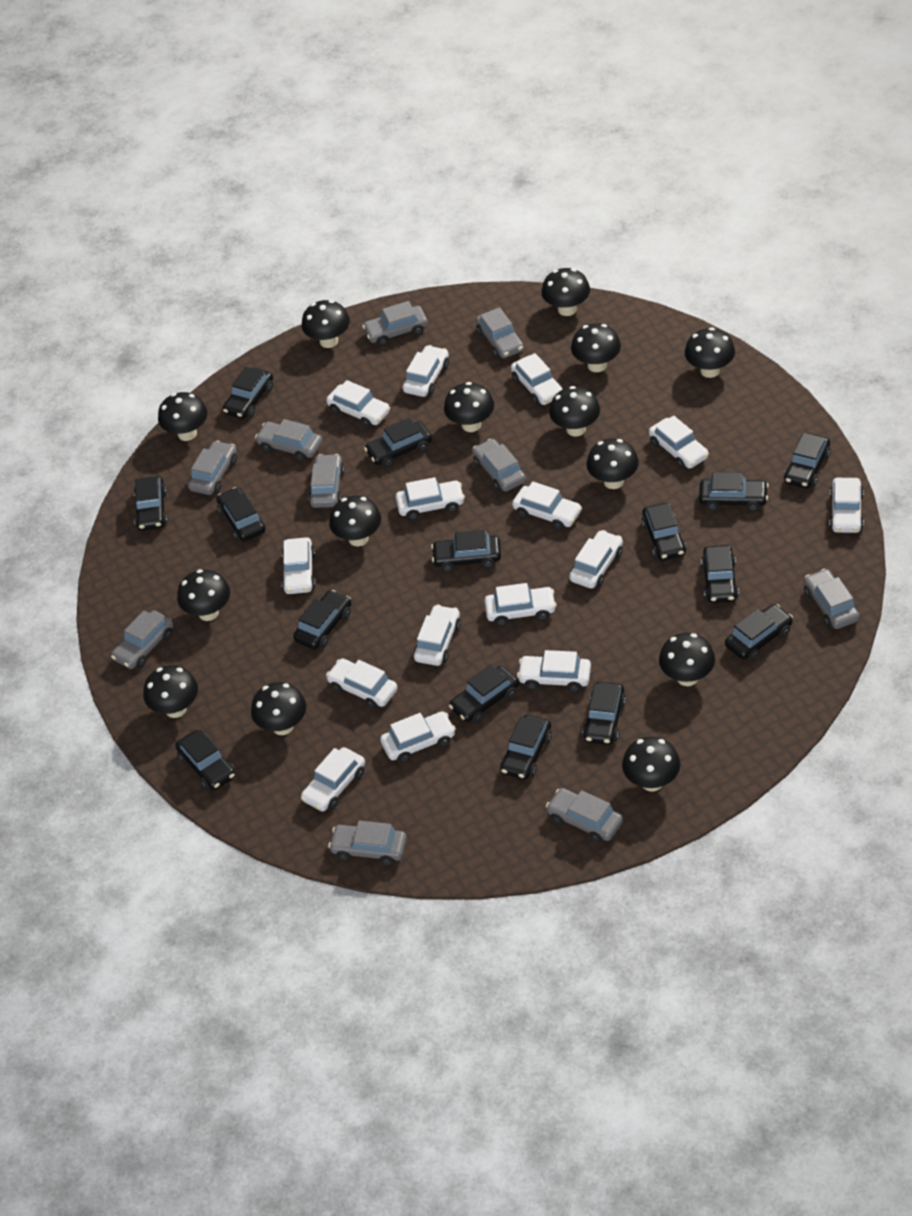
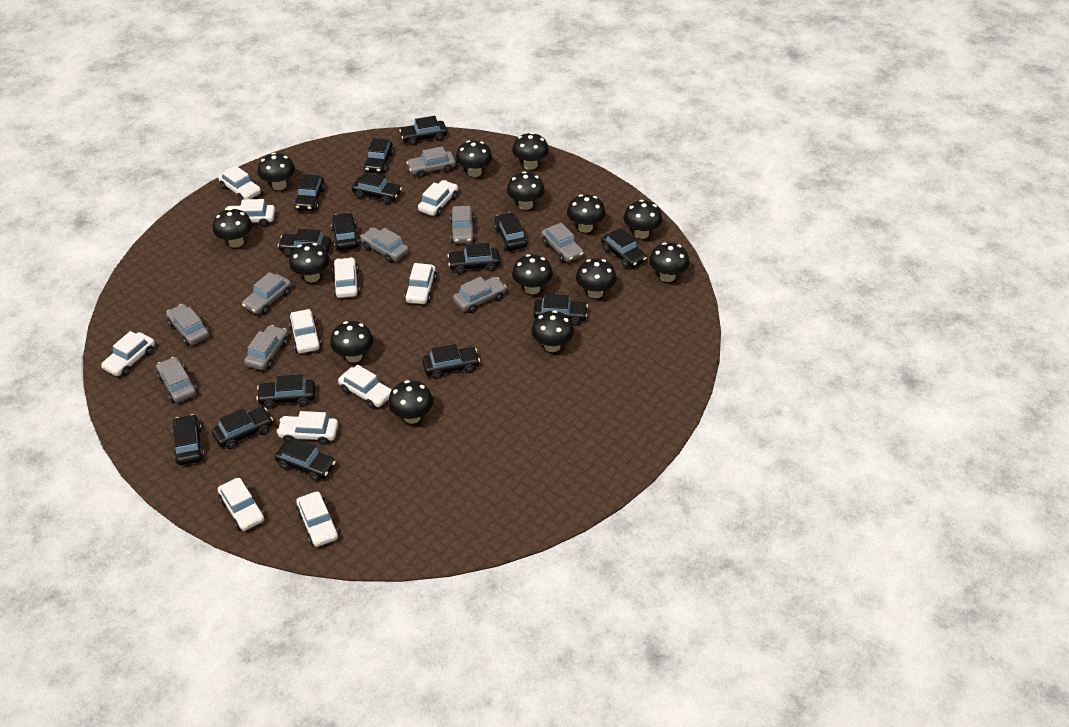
grey car: [111,610,174,669] [188,441,237,495] [255,419,322,461] [308,454,345,508] [328,820,407,865] [362,301,428,346] [472,439,526,492] [476,307,524,358] [546,788,623,843] [804,569,860,629] = 10 -> [156,357,197,403] [166,304,209,345] [242,272,292,314] [244,325,288,370] [360,227,409,263] [406,146,456,178] [450,206,475,244] [453,277,506,313] [541,222,584,263] = 9
white car: [281,537,316,594] [301,747,365,811] [326,380,390,428] [326,658,398,709] [380,711,456,763] [396,477,465,520] [402,345,449,397] [414,605,461,666] [484,583,556,626] [511,353,563,405] [512,482,582,530] [517,650,591,692] [569,530,623,589] [649,416,709,469] [829,478,864,533] = 15 -> [101,331,155,376] [218,165,261,201] [218,478,265,531] [225,199,275,227] [277,411,338,445] [289,309,321,353] [296,492,339,547] [332,257,360,298] [338,365,392,409] [405,263,437,304] [418,180,458,216] = 11

